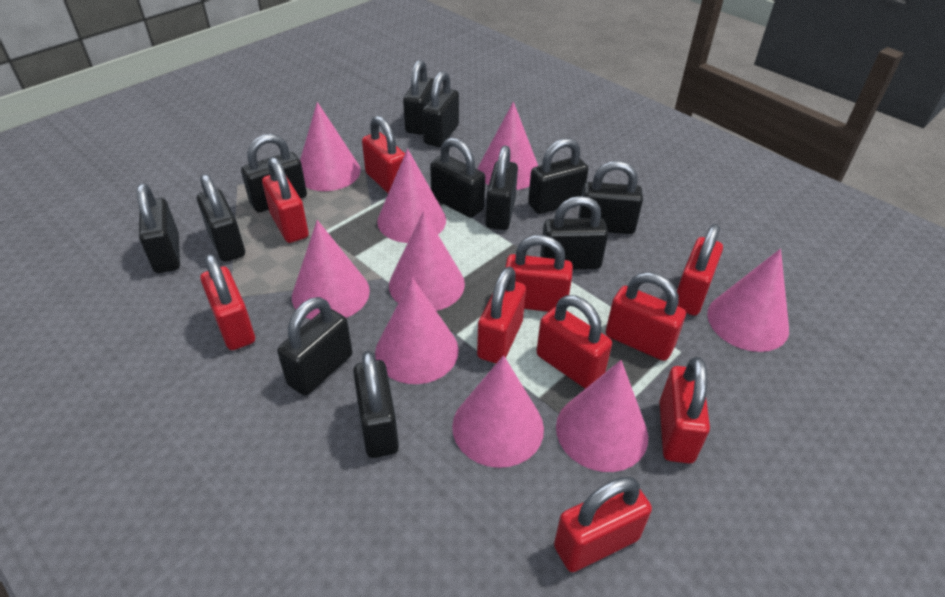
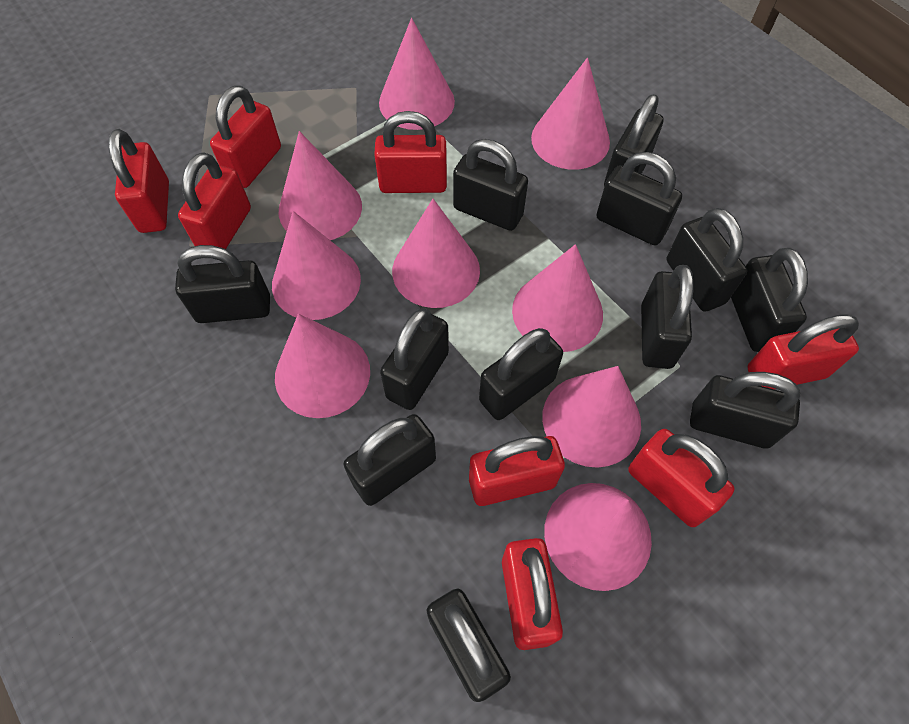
red padlock: [200,254,255,350] [262,157,309,243] [362,116,405,193] [477,267,526,363] [505,235,573,312] [536,295,612,389] [554,477,652,572] [606,272,686,361] [659,357,710,464] [677,224,723,316] = 10 -> [109,129,169,233] [178,152,251,249] [210,85,281,188] [374,111,447,193] [469,436,565,506] [502,538,563,650] [629,429,735,527] [747,314,859,389] = 8

